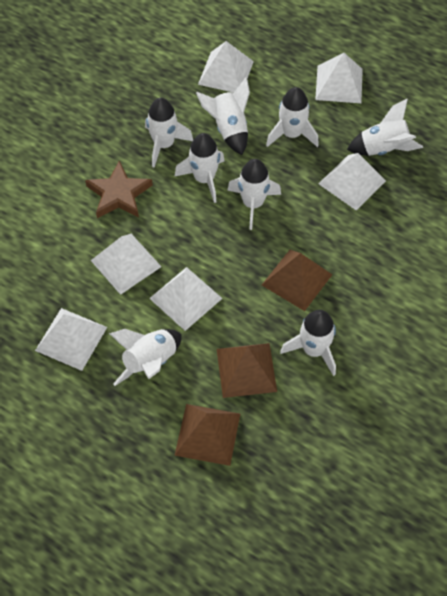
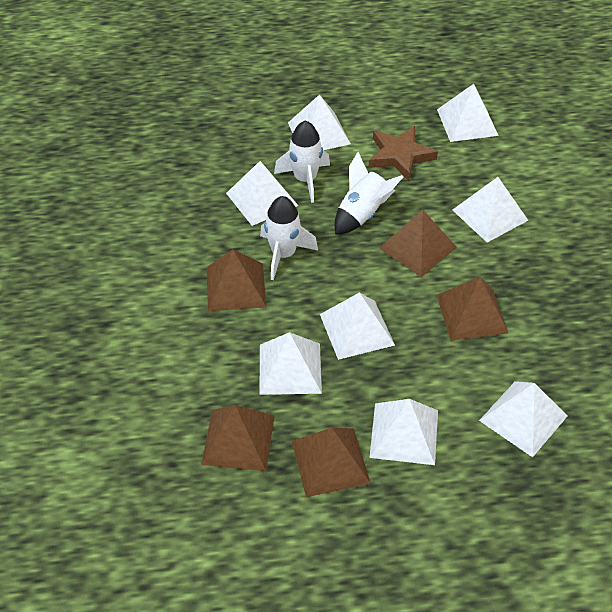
brown pyramid: [174,404,240,466] [217,343,277,398] [262,250,332,311] = 3 -> [201,405,275,471] [207,249,266,311] [292,428,371,497] [379,210,457,277] [437,277,508,341] = 5
white pyramid: [35,308,107,371] [90,234,162,295] [149,267,223,331] [198,41,254,93] [315,53,363,103] [318,153,386,211] = 6 -> [226,161,298,226] [259,332,322,395] [288,94,351,150] [320,293,395,360] [369,399,438,465] [437,84,499,142] [453,177,528,243] [479,381,567,457] = 8
white rocket: [109,329,182,386] [145,98,193,168] [174,133,224,203] [196,77,250,155] [227,159,281,230] [266,87,319,147] [280,310,336,376] [347,99,423,156] = 8 -> [260,196,318,280] [274,120,330,203] [334,152,403,235] = 3

